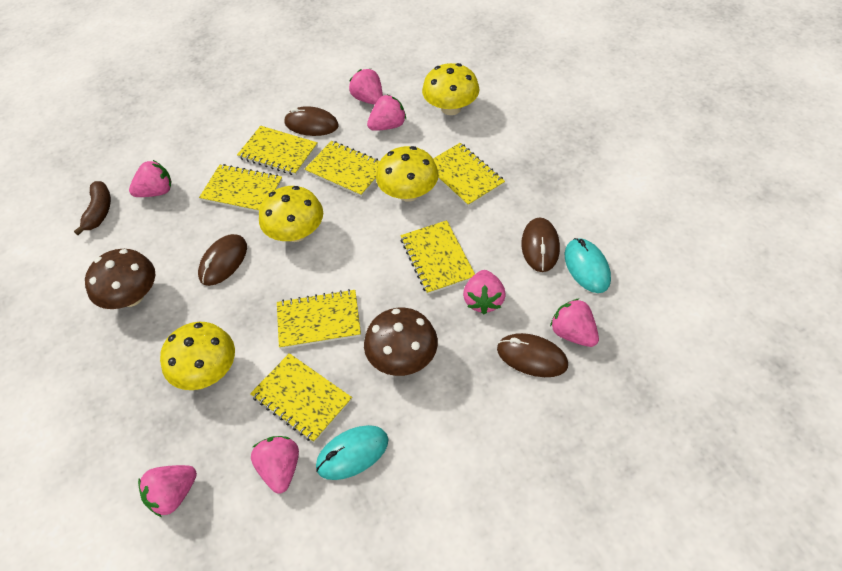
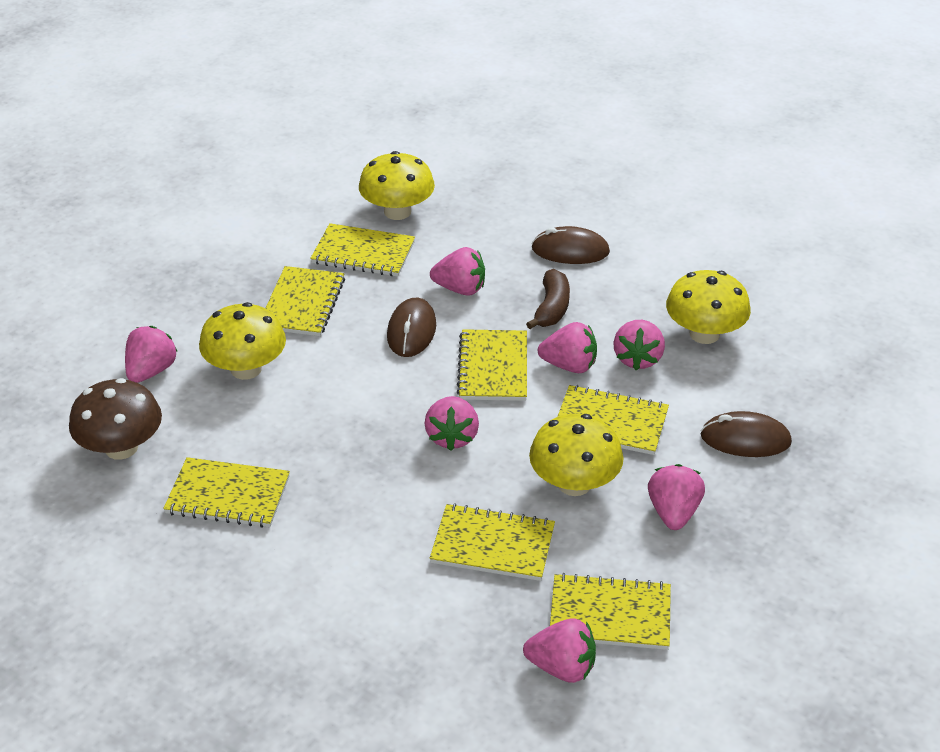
brown mouse: [198,234,247,286] [284,106,339,136] [497,333,568,377] [521,217,560,272] = 4 -> [387,298,436,357] [531,226,610,264] [701,411,792,457] = 3
brown mushroom: [85,249,155,309] [364,307,438,376] = 2 -> [69,378,162,460] = 1
turquoise mouse: [316,425,389,480] [565,238,611,293] = 2 -> none = 0

